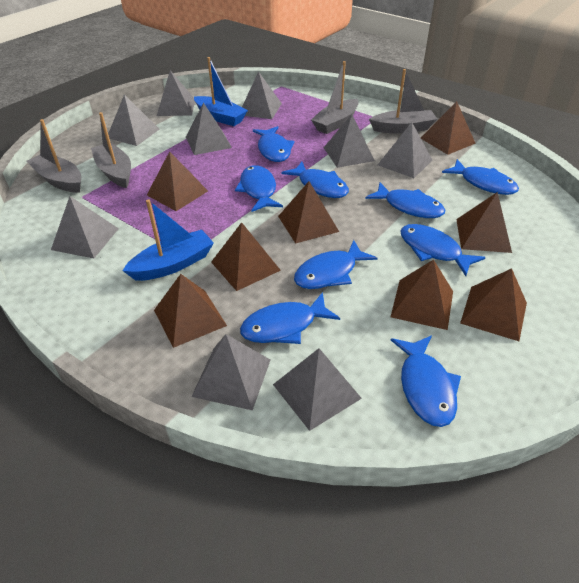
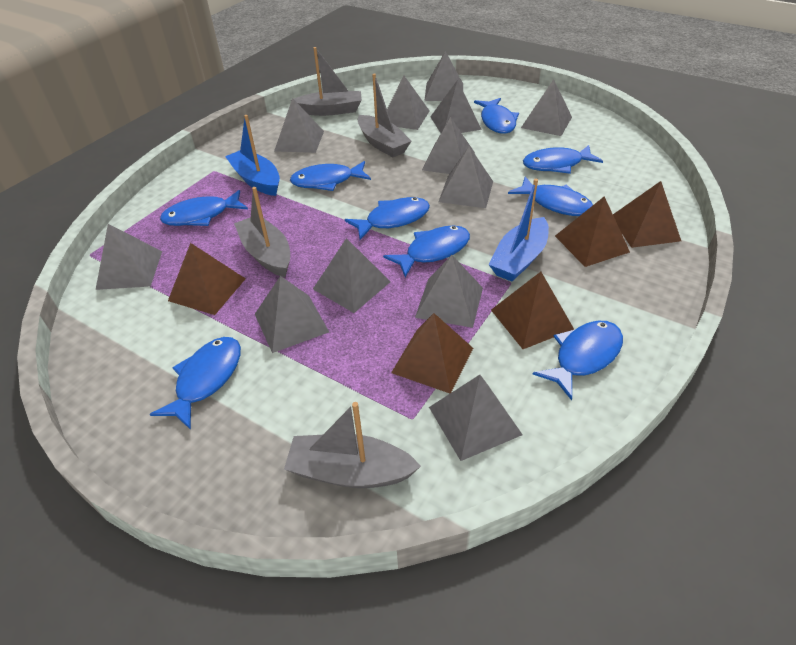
brown pyramid: [147,151,208,211] [154,274,227,348] [211,222,281,291] [278,181,339,243] [391,259,453,330] [421,101,476,155] [456,192,512,253] [460,268,527,341] = 8 -> [168,243,246,315] [391,313,473,393] [491,272,574,349] [555,196,630,267] [613,181,681,248] = 5
grey pyramid: [51,196,119,258] [108,95,159,146] [157,71,195,116] [186,103,232,155] [191,334,270,411] [242,71,282,119] [273,348,362,431] [324,114,375,168] [378,122,432,178] = 9 -> [96,224,162,290] [255,276,329,353] [274,98,324,153] [313,238,391,313] [387,76,429,130] [415,255,483,328] [422,117,475,174] [424,51,463,101] [429,375,523,461] [430,80,482,133] [438,146,493,208] [521,79,572,136] = 12

